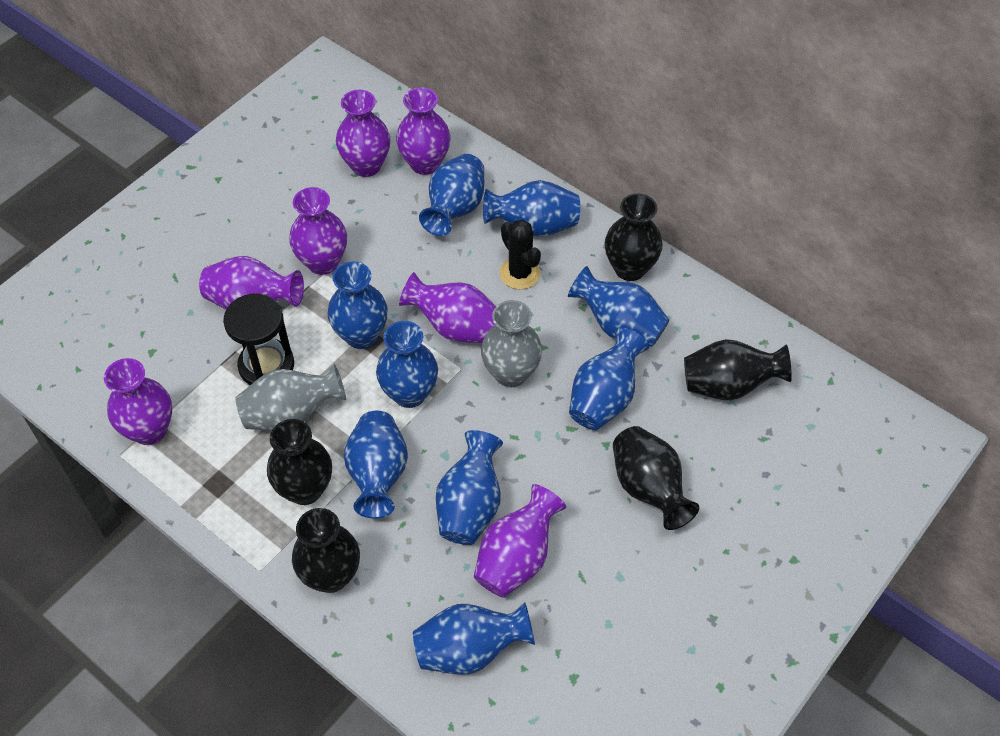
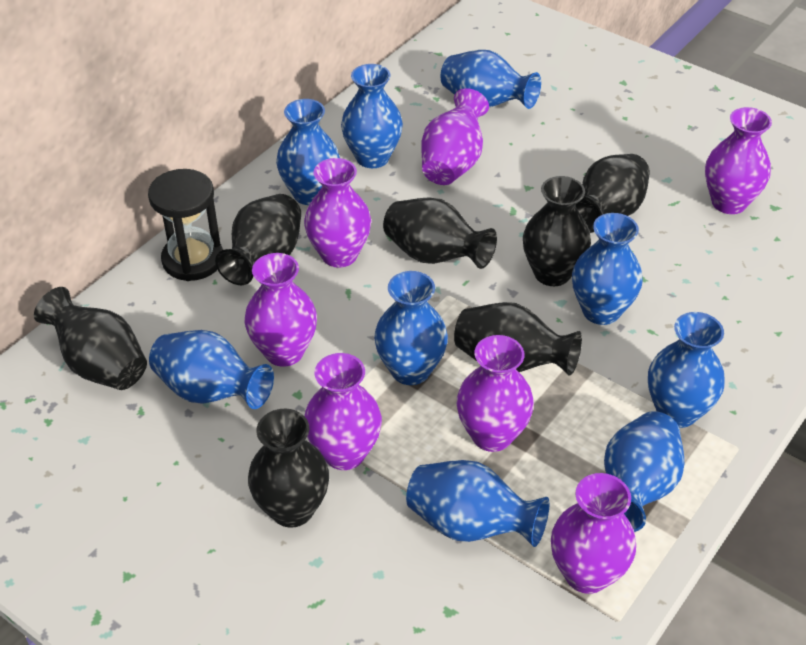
black cactus: [499,220,541,289] = 1 -> none = 0
black vase: [267,419,332,505] [292,508,360,593] [605,193,663,281] [613,426,699,530] [684,339,792,400] = 5 -> [34,287,147,390] [215,194,301,285] [248,409,329,528] [383,197,497,269] [454,302,582,376] [523,176,591,286] [575,154,650,233] = 7
grey vase: [235,364,346,431] [481,300,542,387] = 2 -> none = 0

